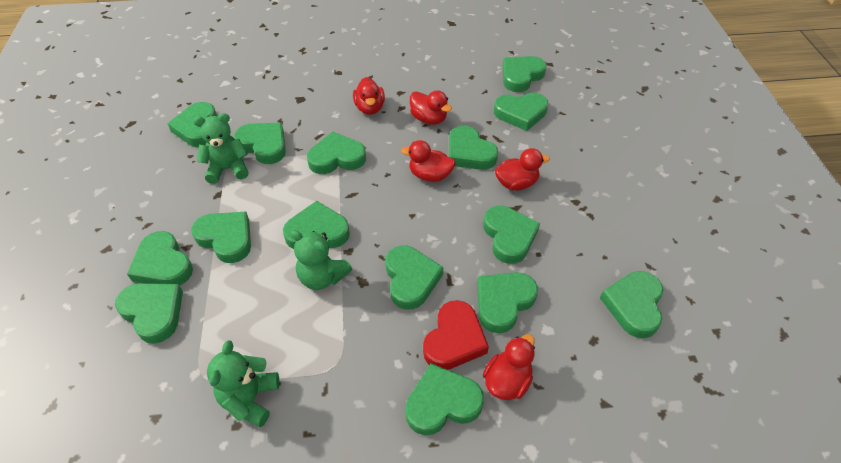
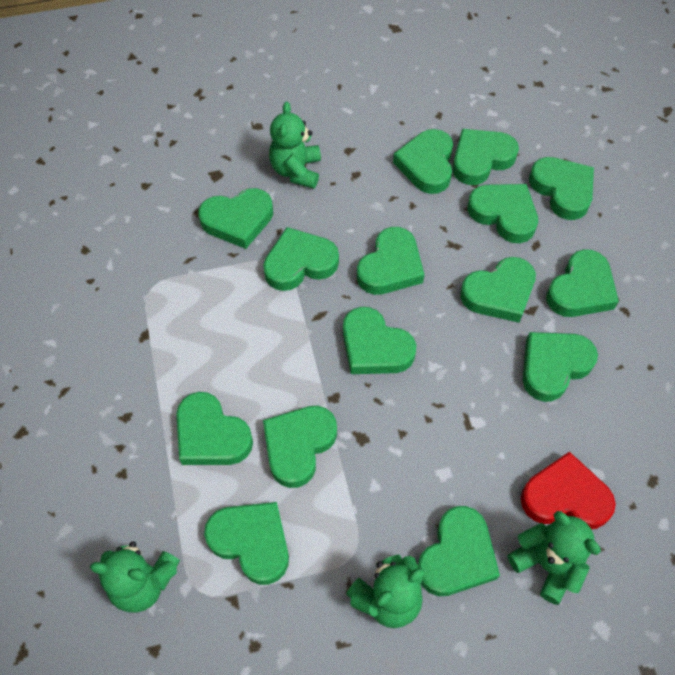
green teddy bear: [193,113,249,184] [207,340,279,427] [291,230,352,290] = 3 -> [90,541,180,613] [269,102,321,189] [346,555,424,628] [508,511,601,605] = 4
red duck: [353,77,385,115] [401,140,455,182] [410,90,452,125] [483,334,535,400] [495,148,550,191] = 5 -> none = 0

